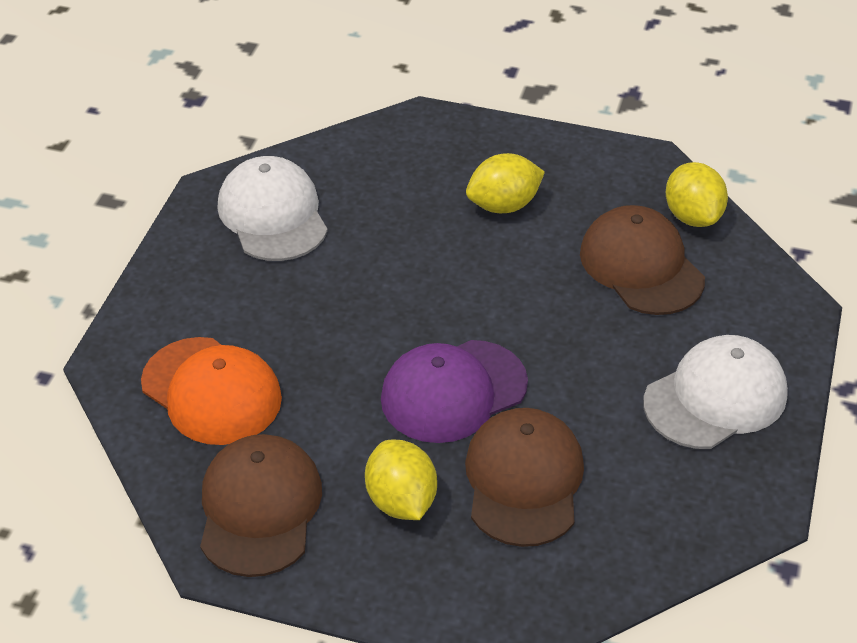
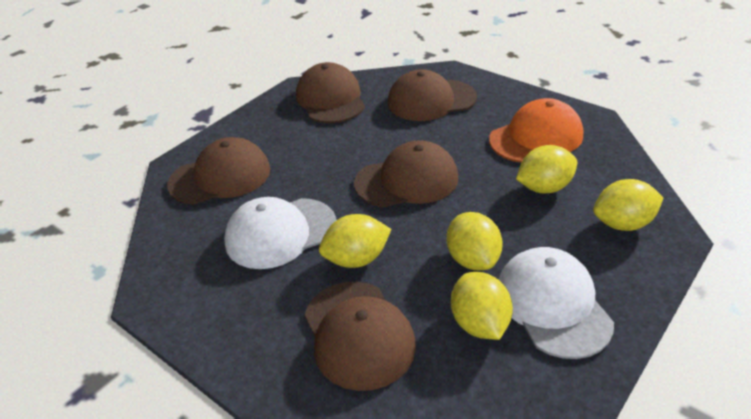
brown cap: [200,434,322,577] [465,408,584,547] [580,205,705,315] = 3 -> [167,137,270,205] [296,62,365,123] [304,282,416,391] [354,141,458,208] [388,69,477,121] = 5
purple cap: [381,340,528,443] = 1 -> none = 0
yellow lemon: [365,440,437,520] [466,153,545,213] [666,162,728,227] = 3 -> [319,214,391,268] [446,212,503,270] [451,272,513,340] [516,145,577,194] [593,179,663,231] = 5

